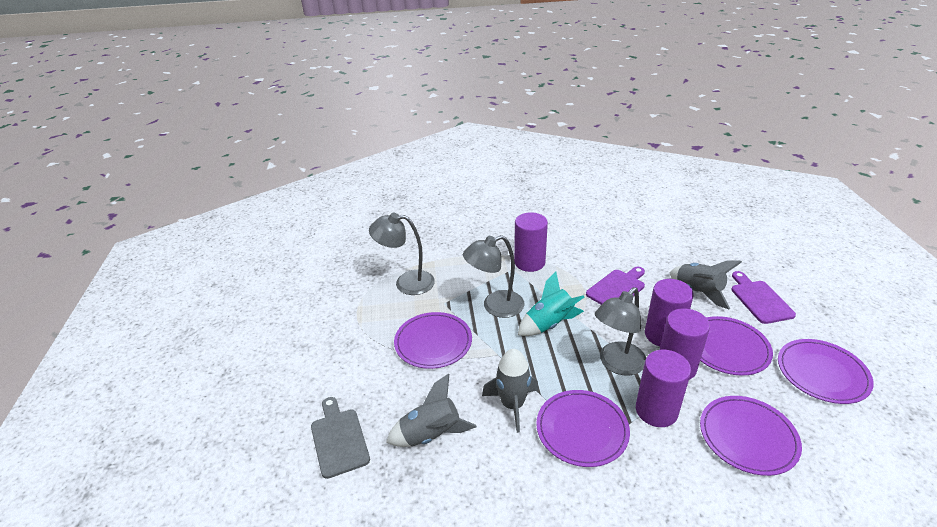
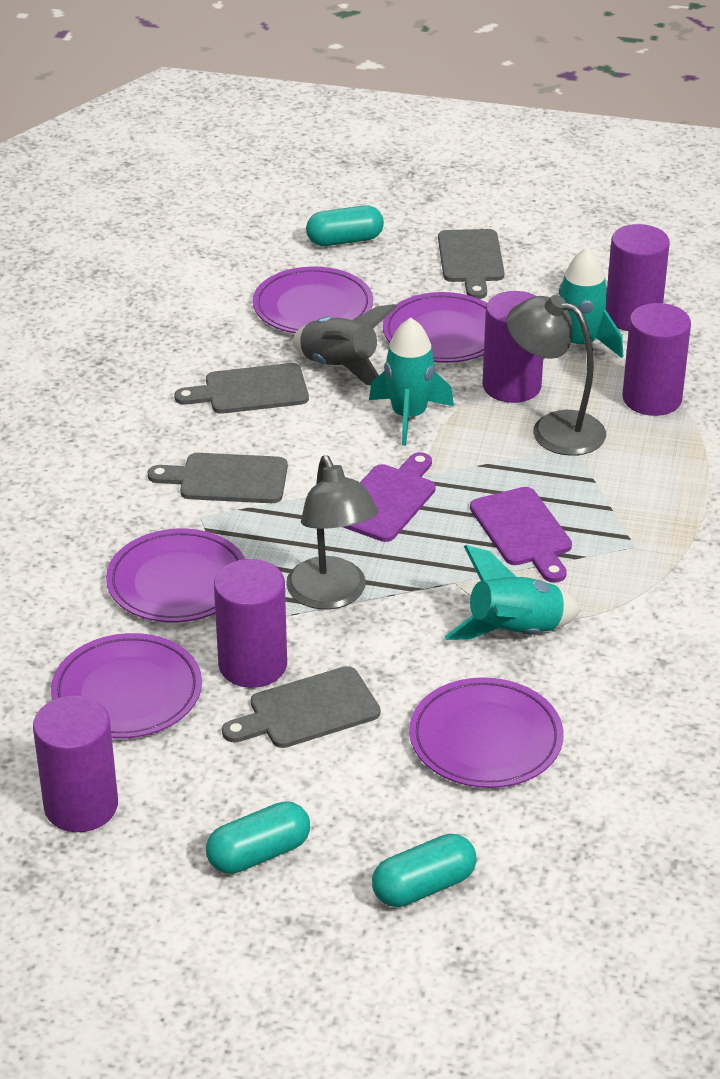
grey cutting board: [311,397,370,479] = 1 -> [148,453,288,503] [174,363,309,414] [222,666,380,748] [438,229,505,299] = 4
grey lamp: [369,213,435,295] [463,235,525,318] [595,287,646,376] = 3 -> [286,455,378,610] [507,295,606,456] = 2
grey rocket: [386,373,477,447] [482,349,539,433] [670,260,742,309] = 3 -> [293,304,397,386] = 1
purple cylinder: [514,212,548,272] [636,350,691,427] [645,279,694,346] [660,308,710,380] = 4 -> [33,695,118,832] [214,559,287,688] [482,291,543,403] [605,224,670,331] [623,303,691,416] = 5
turquoise capsule: none = 0 -> [206,801,310,874] [306,205,384,246] [372,834,477,907] = 3
turquoise rocket: [518,272,585,336] = 1 -> [369,318,454,446] [444,545,581,640] [543,248,623,359] = 3

